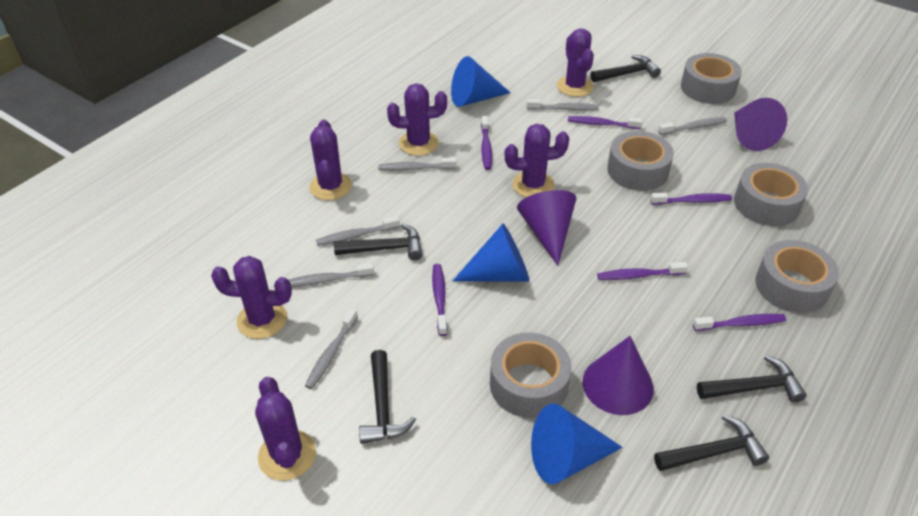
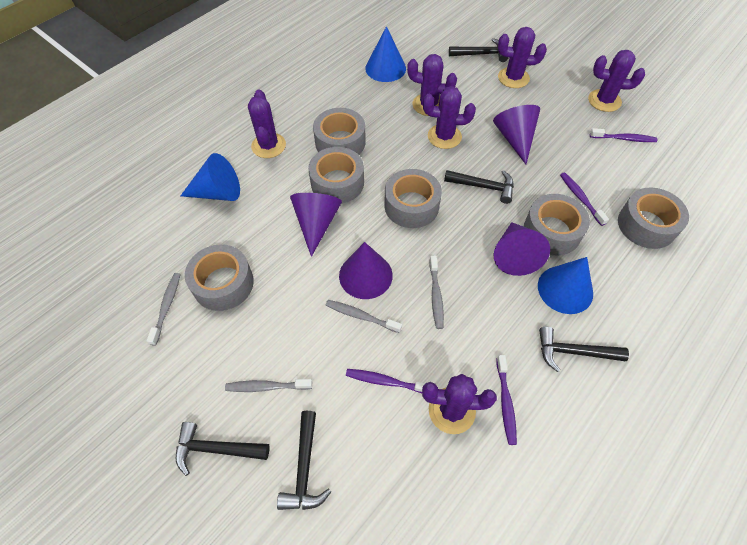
grey tape: [490,332,572,418] [607,131,674,191] [681,53,742,104] [734,163,808,226] [755,240,839,313] = 5 -> [185,244,254,311] [308,147,364,204] [313,108,366,155] [385,169,442,228] [524,194,590,255] [618,188,689,249] = 6
grey toothbrush: [289,263,374,287] [305,308,358,389] [316,216,400,246] [378,158,457,171] [527,99,599,110] [658,117,727,135] = 6 -> [146,273,181,346] [225,379,312,392] [325,300,402,333] [429,255,444,329] = 4
purple cone: [517,190,576,266] [583,336,654,415] [734,98,787,151] = 3 -> [290,193,342,257] [339,242,393,299] [493,105,540,164] [493,222,550,276] = 4
purple toothbrush: [432,264,448,336] [481,116,492,170] [568,116,643,129] [597,262,688,280] [651,193,732,205] [693,314,786,331] = 6 -> [346,369,425,393] [496,355,517,445] [560,172,609,226] [590,128,657,142] = 4

